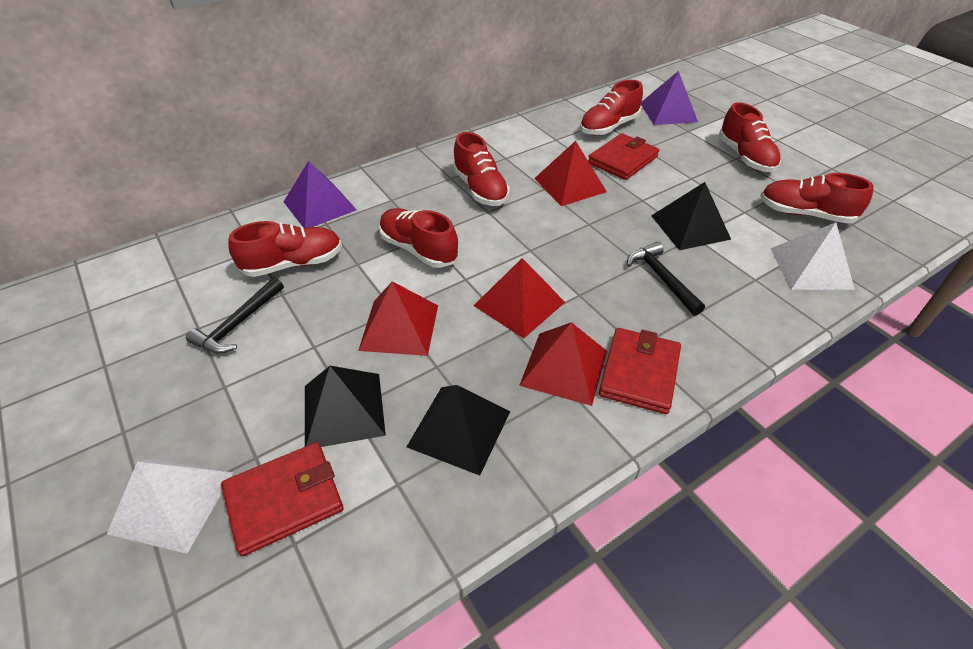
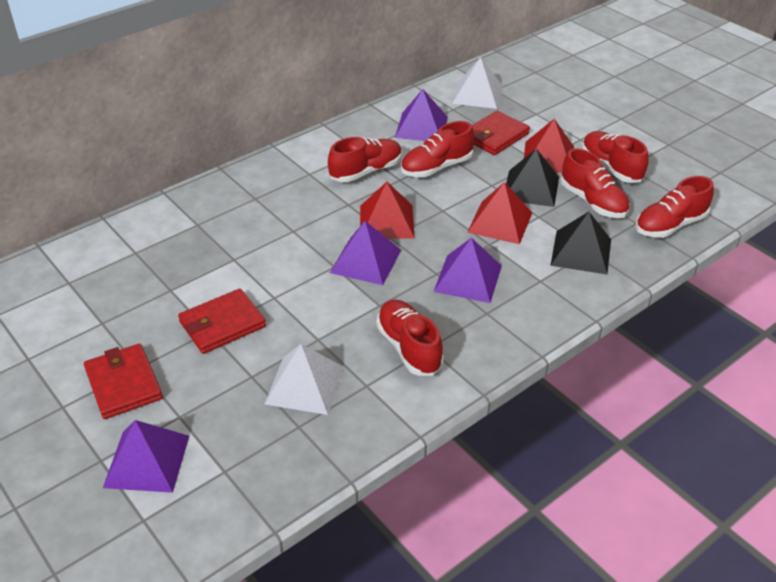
black hammer: [186,277,284,354] [627,242,705,315] = 2 -> none = 0
black pyramid: [305,366,386,447] [407,385,510,476] [651,182,731,250] = 3 -> [506,149,559,207] [550,212,611,274] = 2
purple pyramid: [284,161,357,228] [641,71,698,125] = 2 -> [103,420,189,493] [330,221,401,285] [395,89,448,141] [434,238,502,303] = 4
red pyramid: [358,281,438,356] [474,258,565,338] [519,322,607,406] [534,141,607,206] = 4 -> [360,182,415,239] [467,182,532,244] [524,119,574,173] = 3

